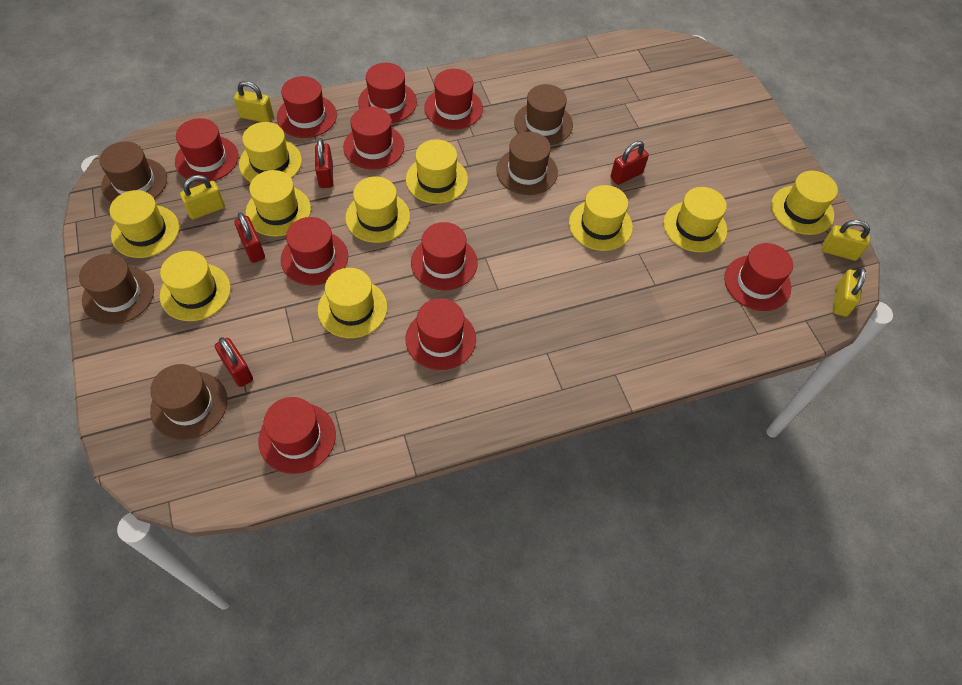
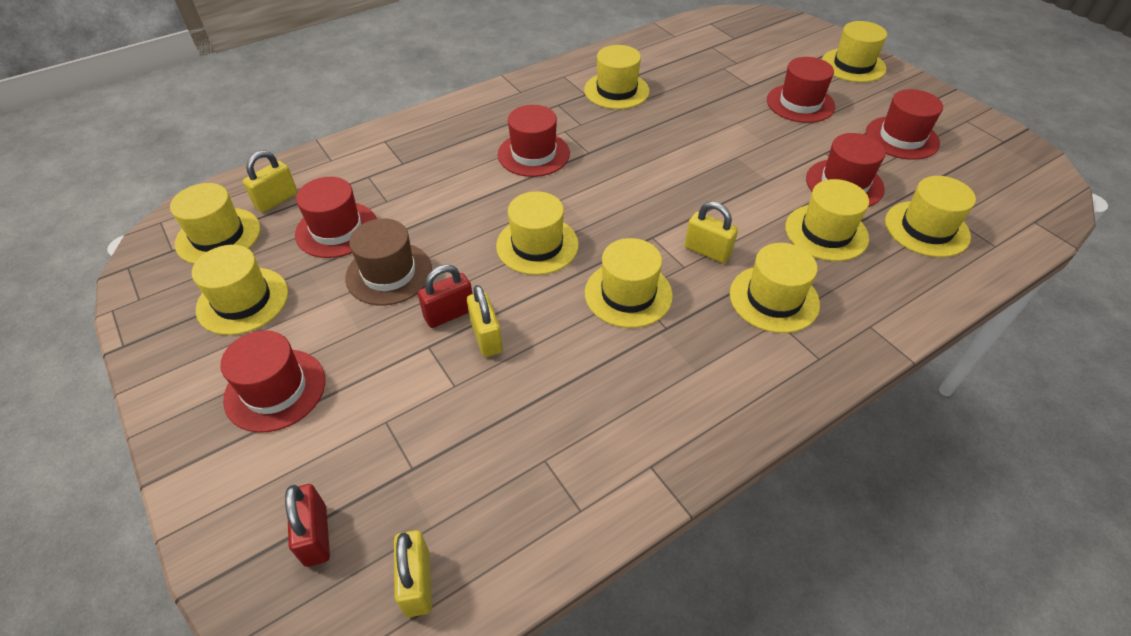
brown hat: [79,254,154,325] [99,141,167,203] [150,364,227,440] [496,132,558,195] [514,84,573,145] = 5 -> [345,219,432,305] = 1
red hat: [175,118,238,183] [258,397,336,474] [277,76,337,138] [281,217,348,286] [343,107,404,170] [358,63,417,123] [406,298,476,370] [411,222,478,290] [424,69,483,130] [724,243,793,311] = 10 -> [220,330,325,433] [295,177,377,258] [498,105,570,177] [767,57,835,123] [806,133,886,207] [866,89,943,160] = 6
red padlock: [215,337,253,387] [234,212,265,263] [315,138,333,188] [611,141,649,185] = 4 -> [285,484,330,567] [418,265,472,328] = 2
yellow hat: [109,190,179,258] [160,251,231,321] [239,122,302,182] [246,170,311,237] [317,268,387,338] [345,177,410,243] [406,139,468,204] [569,185,633,251] [663,187,727,252] [771,171,838,235] = 10 -> [170,183,260,264] [192,245,288,335] [496,191,579,275] [584,45,650,109] [585,238,673,328] [730,243,820,333] [785,179,869,261] [822,21,887,82] [885,176,976,257] = 9

